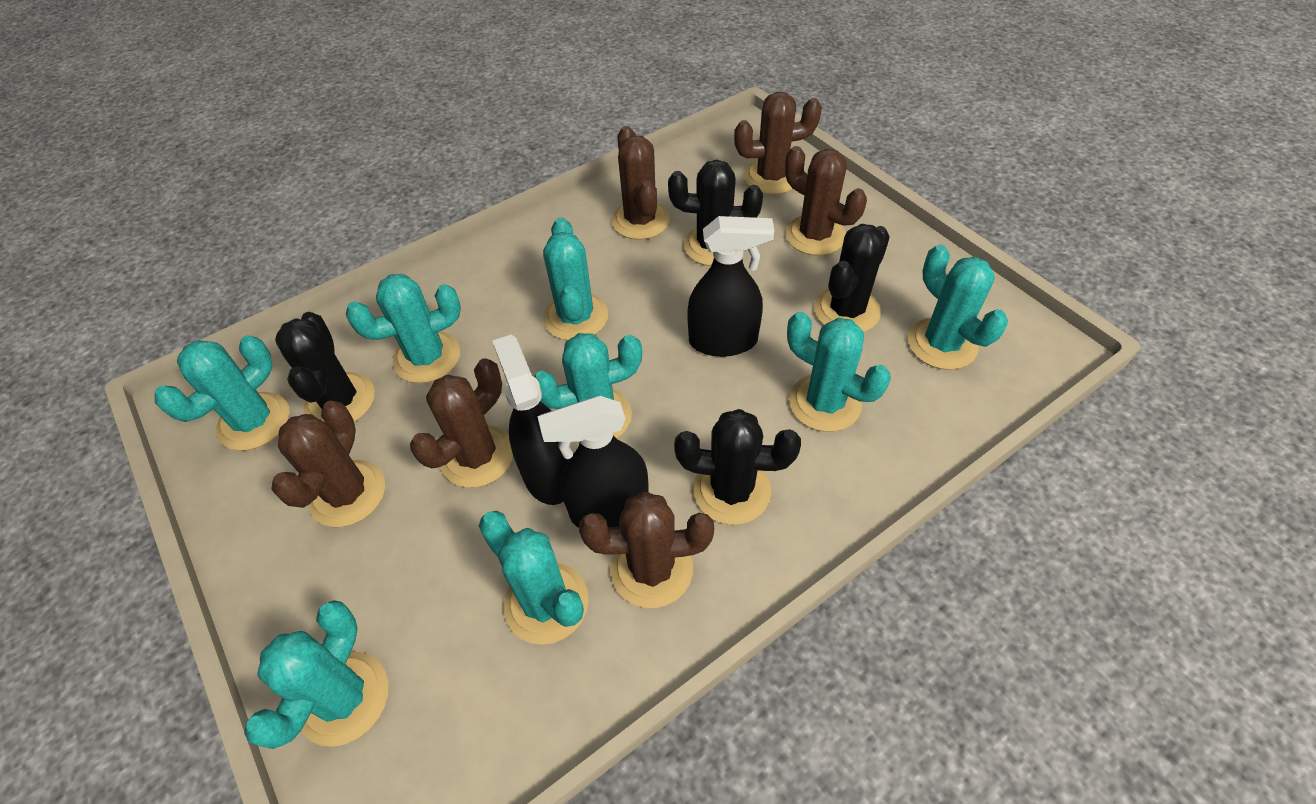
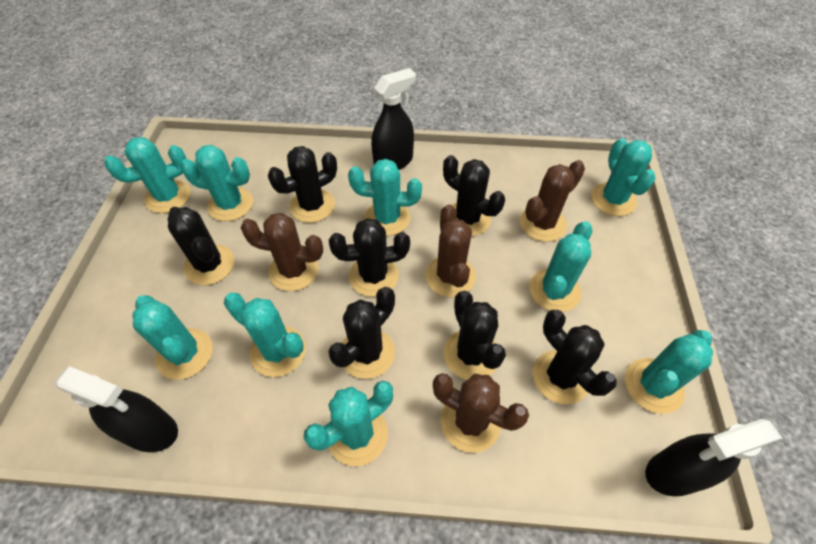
black cactus: [275,312,375,422] [668,160,763,266] [674,409,801,525] [814,224,890,332] = 4 -> [168,207,234,285] [268,146,337,223] [328,287,395,379] [329,218,410,297] [443,155,505,236] [444,291,506,380] [532,310,617,404] = 7
brown cactus: [271,401,385,527] [410,359,513,488] [579,491,714,608] [611,126,670,240] [734,92,822,195] [785,146,867,256] = 6 -> [240,213,323,291] [425,204,476,297] [433,373,529,453] [520,160,585,242] = 4
turquoise cactus: [155,335,290,451] [244,600,389,749] [346,274,461,383] [479,511,589,645] [534,333,642,443] [543,217,608,341] [787,312,891,432] [908,245,1008,370] = 8 -> [104,137,191,213] [132,296,213,380] [181,145,253,221] [224,293,306,377] [304,381,393,466] [348,159,422,236] [529,221,592,312] [591,138,655,216] [625,330,713,414] = 9

